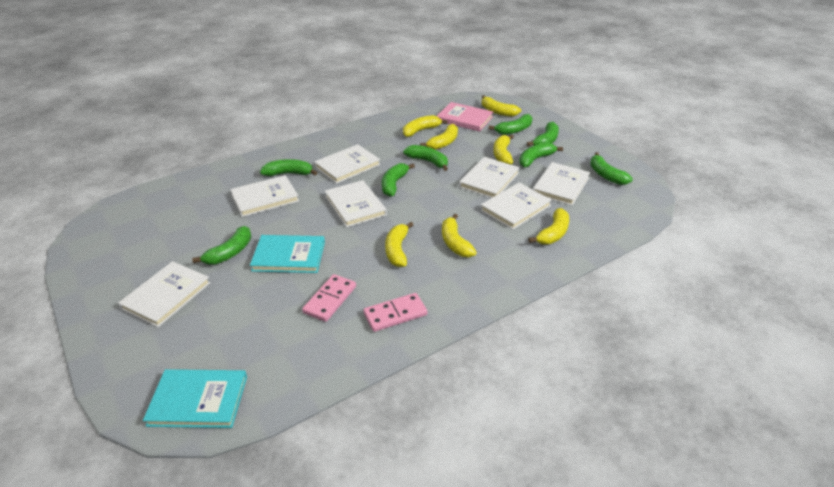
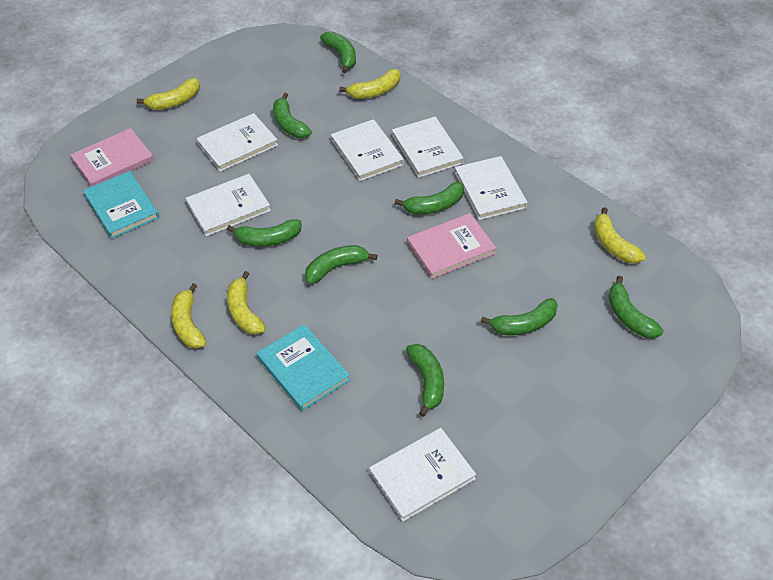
pink book: [437,102,493,132] = 1 -> [70,128,154,187] [407,213,496,279] = 2
pink domino: [302,274,356,322] [363,293,427,332] = 2 -> none = 0
white book: [118,261,211,327] [230,175,299,217] [314,144,381,184] [325,180,387,227] [459,157,520,198] [480,183,552,230] [533,162,590,206] = 7 -> [186,174,271,236] [196,113,278,172] [331,119,404,181] [369,428,476,522] [392,117,464,178] [455,156,528,220] = 6
yellow banana: [385,222,413,267] [403,115,447,137] [420,124,458,150] [442,214,477,258] [481,95,521,117] [493,135,514,165] [528,208,569,245] = 7 -> [137,78,200,110] [171,283,206,349] [227,271,266,335] [339,69,400,99] [594,207,646,263] = 5

